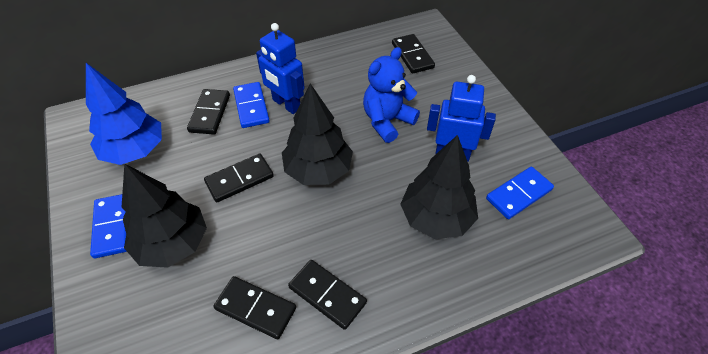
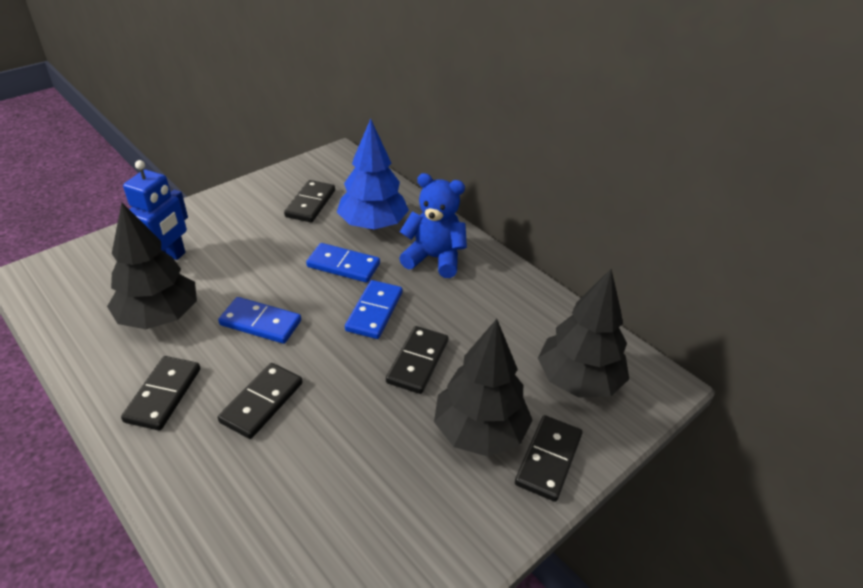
blue robot: [256,23,305,114] [427,75,496,162] = 2 -> [123,160,188,260] = 1

